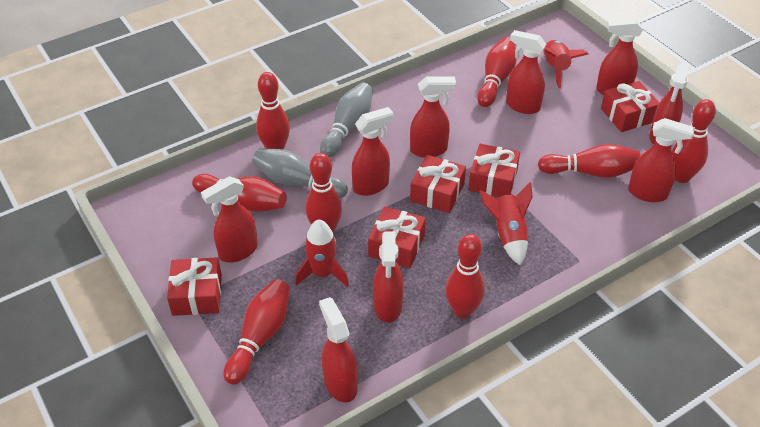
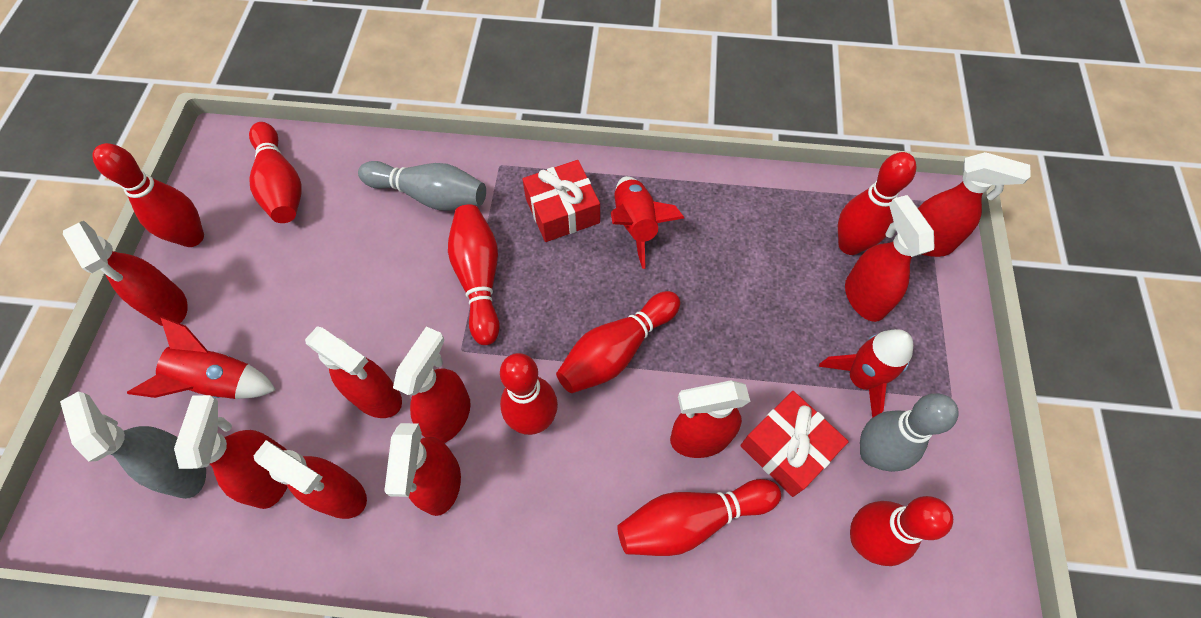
grey spray bottle: none = 0 -> [60,392,206,499] = 1
red gift: [167,257,222,316] [368,207,426,268] [410,155,466,213] [468,144,520,197] [601,81,660,132] = 5 -> [522,160,600,242] [740,391,849,497] = 2

